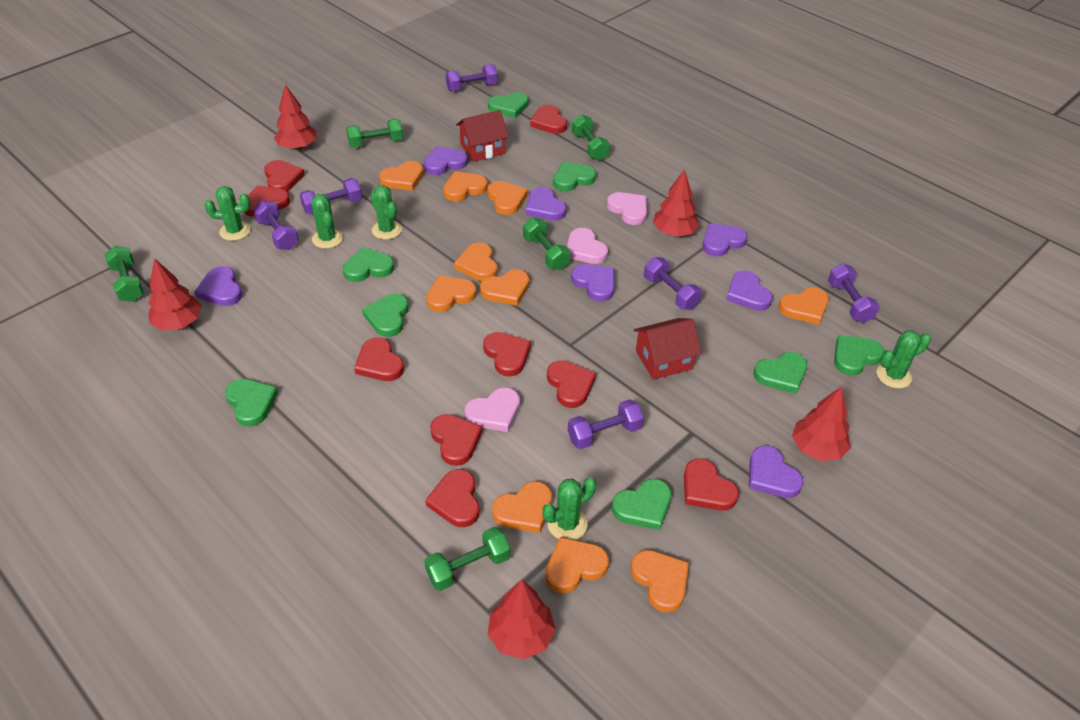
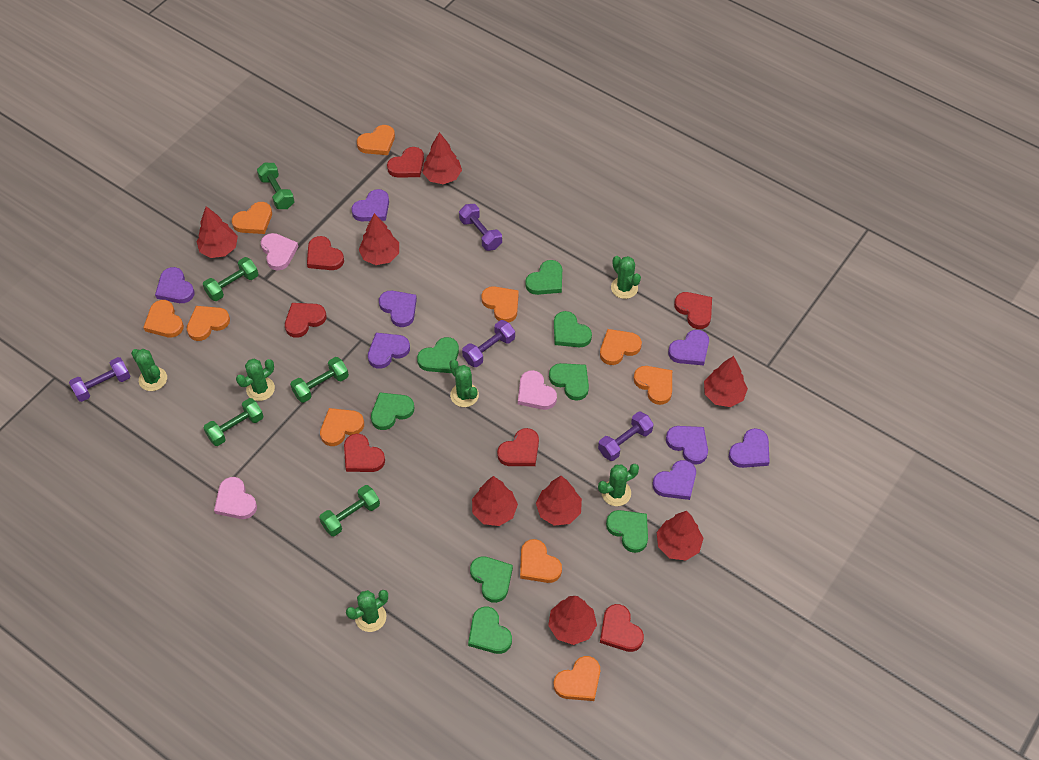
green cactus: [204,186,251,241] [312,194,343,249] [370,185,402,240] [542,477,596,540] [877,330,931,388] = 5 -> [131,349,167,391] [236,359,275,401] [346,590,388,632] [449,359,479,407] [598,464,639,506] [611,256,641,299] = 6
purple dumbbell: [253,200,299,250] [300,178,362,215] [446,64,498,91] [568,399,644,449] [644,257,702,310] [828,263,880,323] = 6 -> [69,357,130,402] [459,204,502,251] [462,320,515,367] [598,411,654,461] = 4
purple heart: [194,266,242,306] [424,146,468,175] [526,187,566,221] [571,264,614,302] [703,223,748,256] [726,271,773,311] [749,446,804,498] = 7 -> [155,267,195,303] [351,189,389,221] [368,333,410,369] [379,291,417,327] [652,460,696,500] [666,426,708,465] [668,330,709,365] [729,428,770,468] = 8
red heart: [244,185,290,217] [264,160,305,192] [354,337,404,381] [425,469,480,527] [430,414,482,466] [483,332,531,377] [530,105,567,134] [547,361,596,408] [684,459,739,511] = 9 -> [285,303,326,338] [307,236,344,270] [344,434,385,472] [387,147,424,177] [497,428,539,466] [600,604,644,652] [674,292,712,329] = 7
red house: [456,110,509,162] [634,318,702,380] = 2 -> none = 0
red tree: [148,258,202,331] [274,84,316,150] [488,580,556,659] [653,169,699,237] [792,386,851,461] = 5 -> [196,206,238,258] [359,213,399,265] [422,132,462,184] [472,476,518,526] [536,476,582,526] [548,596,597,645] [657,511,703,561] [704,356,748,407] = 8

